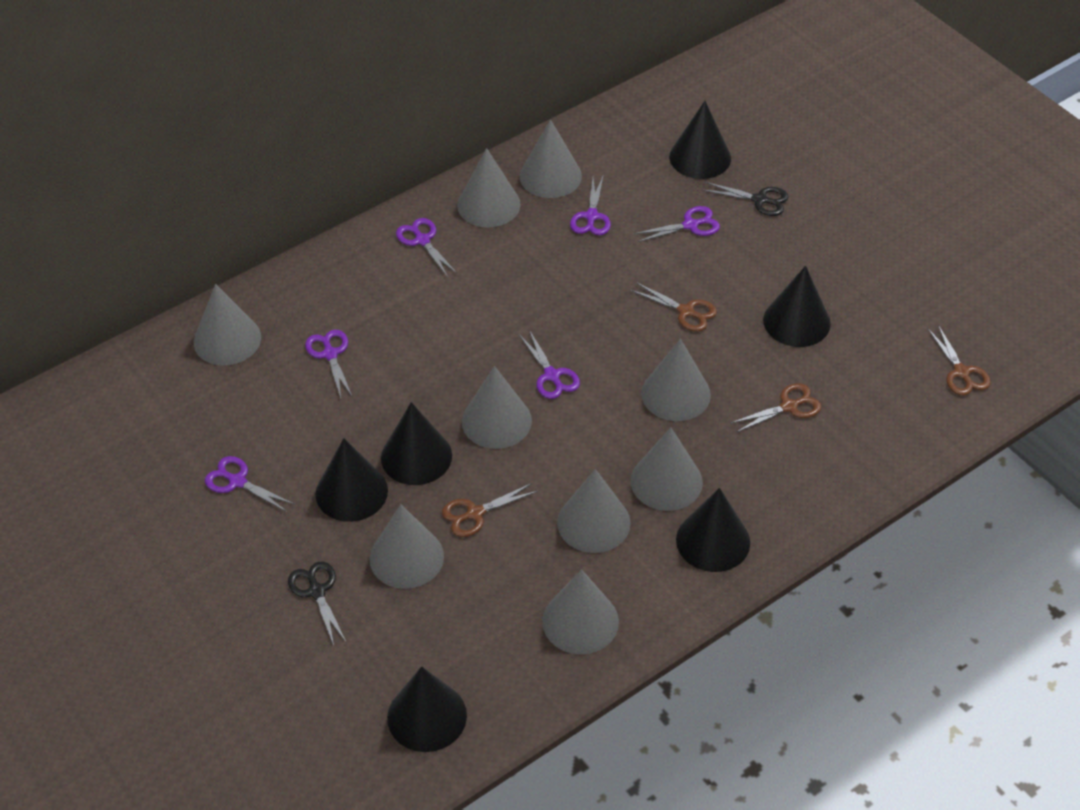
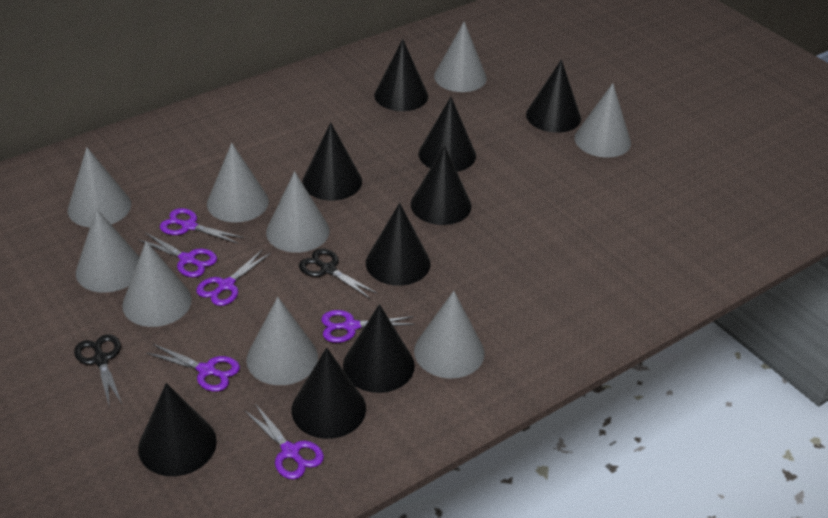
black cone: [315,438,388,522] [381,402,452,485] [387,666,467,752] [669,101,731,179] [676,488,750,572] [763,266,831,347] = 6 -> [138,383,217,476] [292,348,366,439] [302,122,362,201] [343,304,415,393] [366,203,430,286] [374,39,428,111] [411,146,472,225] [419,97,476,172] [526,59,581,133] = 9
brown scissors: [442,483,538,537] [630,282,717,332] [731,383,821,433] [928,325,991,395] = 4 -> none = 0

